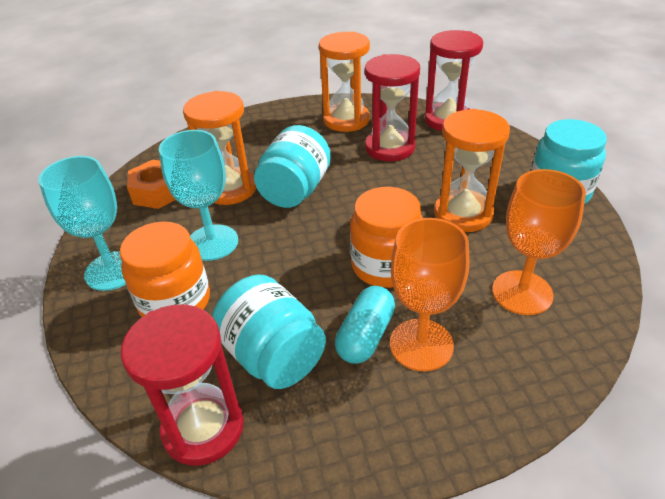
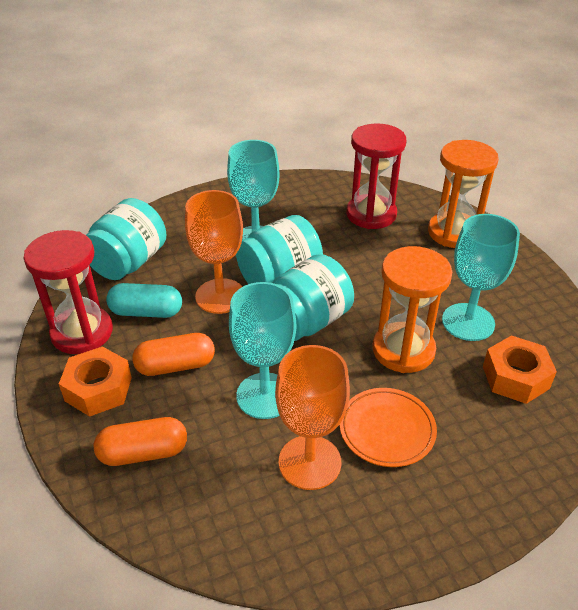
orange capsule: none = 0 -> [94,417,187,466] [132,333,215,376] = 2
orange hourglass: [183,91,256,205] [319,32,370,132] [434,109,510,232] = 3 -> [372,246,452,373] [428,140,499,248] = 2
orange jar: [120,221,210,317] [350,187,423,288] = 2 -> none = 0
orange nut: [127,160,176,209] = 1 -> [59,346,132,417] [483,335,557,404] = 2
orange plate: none = 0 -> [339,388,437,467] = 1
red hourglass: [121,304,244,466] [365,54,420,161] [425,30,483,131] = 3 -> [24,230,113,354] [346,123,406,229] = 2
turquoise goblet: [38,156,126,291] [159,130,238,261] = 2 -> [227,140,279,240] [229,282,296,419] [442,214,520,341] = 3

